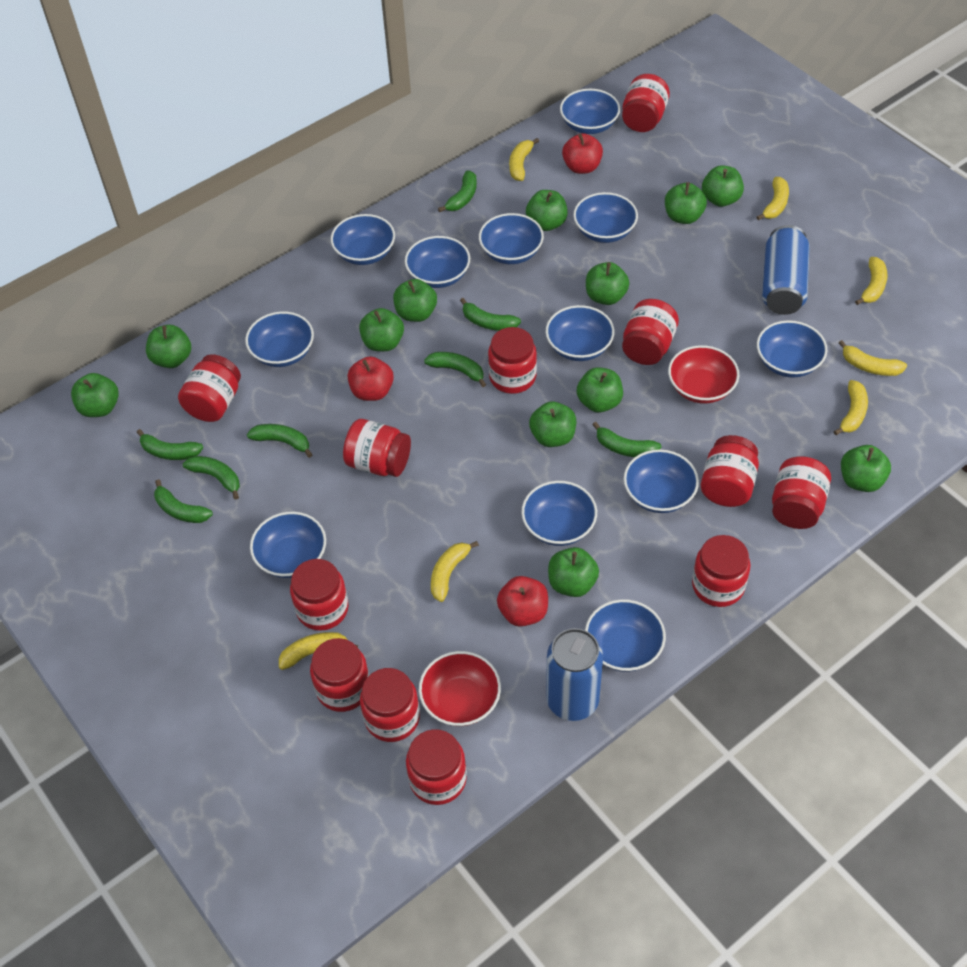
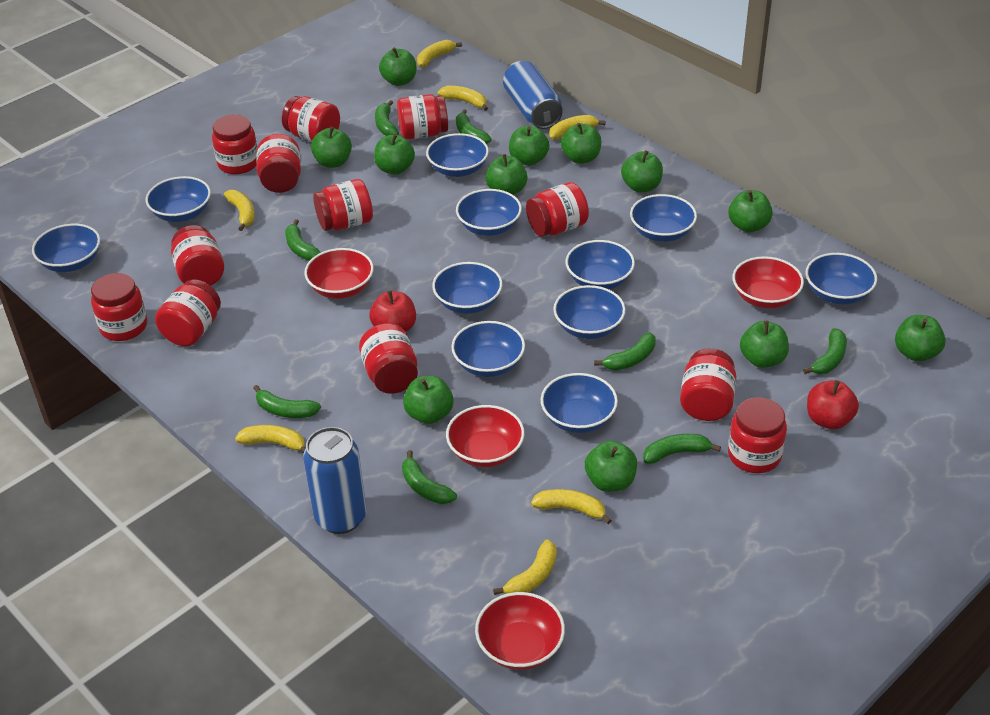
blue bowl: [245,311,314,367] [250,512,326,578] [331,214,395,265] [405,236,470,288] [479,213,544,264] [521,481,597,546] [546,305,615,361] [560,89,620,134] [573,192,638,243] [585,599,666,672] [624,449,699,513] [757,320,827,378] = 12 -> [32,224,100,272] [146,176,211,222] [426,133,489,177] [432,262,502,314] [451,321,525,377] [456,189,522,236] [541,373,618,433] [553,285,625,339] [566,240,635,289] [630,194,697,242] [806,253,877,304] = 11
red apple: [348,356,394,401] [497,576,548,627] [562,133,603,174] = 3 -> [369,290,416,332] [807,380,859,430] = 2
red bowl: [419,651,501,726] [668,345,739,404] = 2 -> [304,248,374,299] [446,405,524,467] [475,592,565,670] [732,256,804,308] = 4

